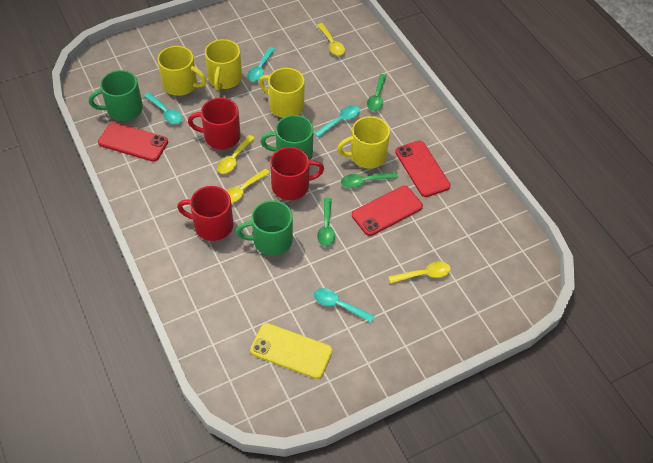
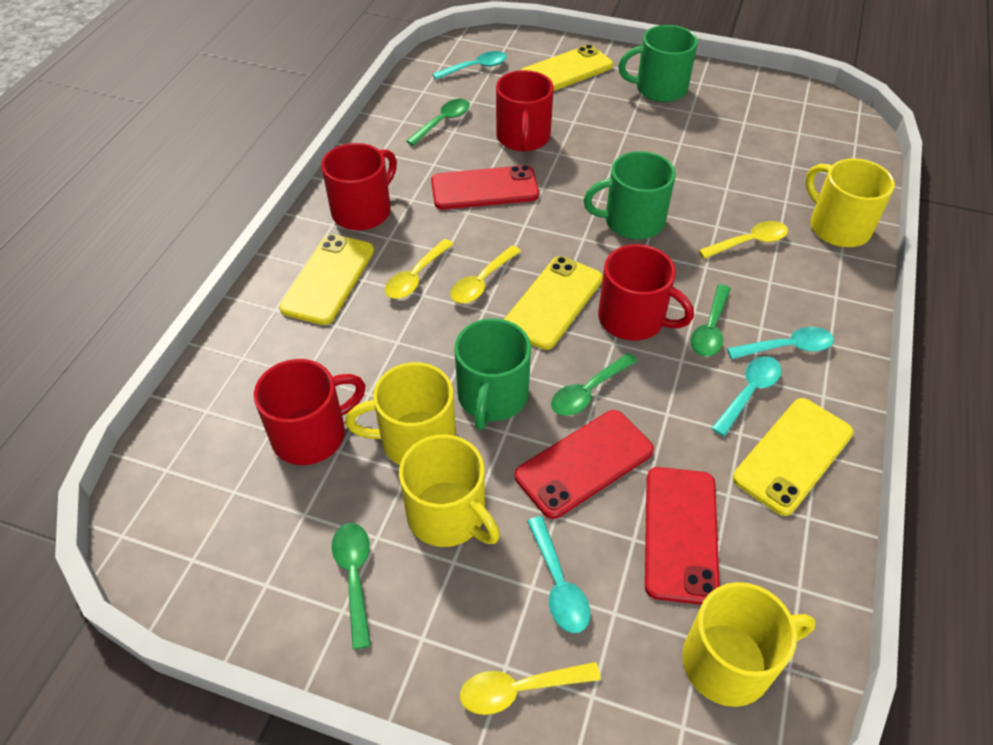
green spoon: [317,198,335,247] [341,172,398,188] [367,74,387,111] = 3 -> [332,523,371,649] [406,99,470,146] [551,353,638,416] [690,284,731,357] = 4
red mug: [177,186,233,241] [188,98,240,149] [270,147,324,200] = 3 -> [254,359,366,465] [321,143,397,231] [496,70,554,152] [598,244,694,341] = 4
yellow phone: [250,323,332,379] = 1 -> [279,234,374,325] [504,256,603,350] [521,44,613,91] [733,398,854,516] = 4

